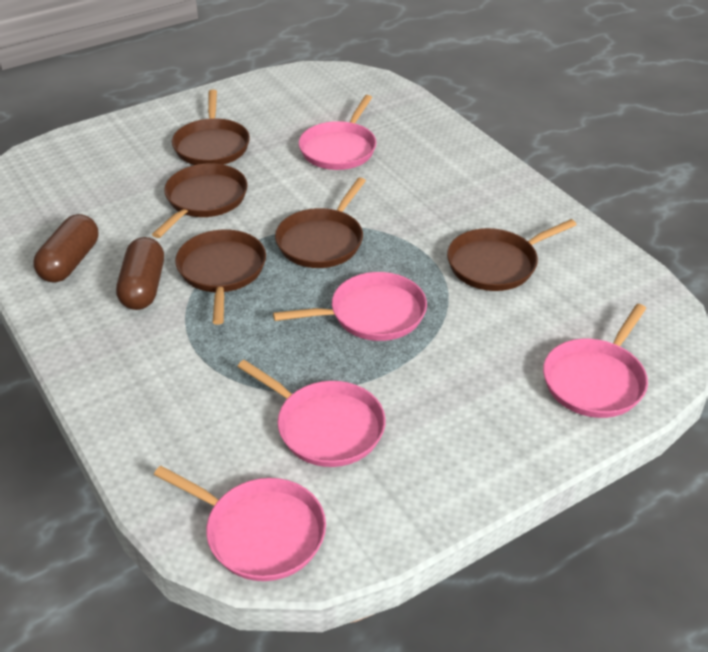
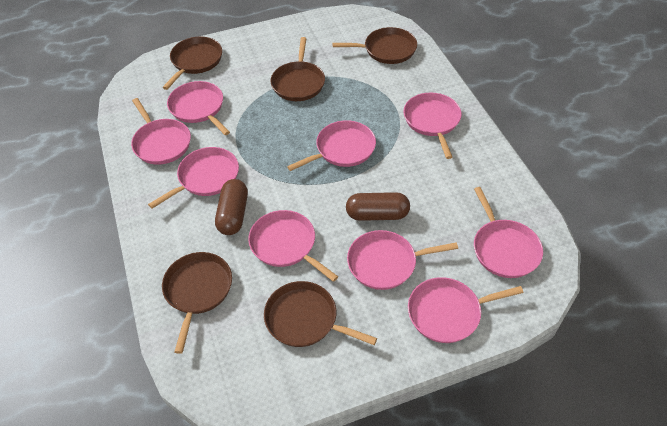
pink pan: [154,466,326,581] [237,360,386,467] [273,272,427,341] [299,95,377,170] [543,304,648,418] = 5 -> [131,98,191,165] [148,147,239,209] [167,81,230,135] [248,210,338,282] [287,120,376,171] [347,230,458,290] [404,93,461,159] [408,277,524,343] [474,187,543,278] = 9

